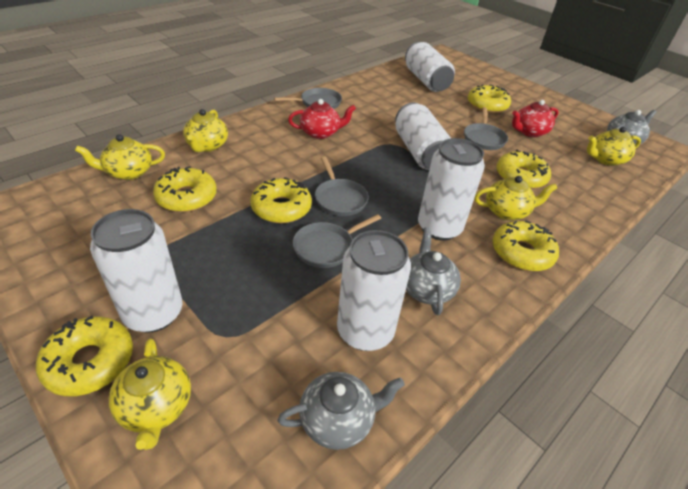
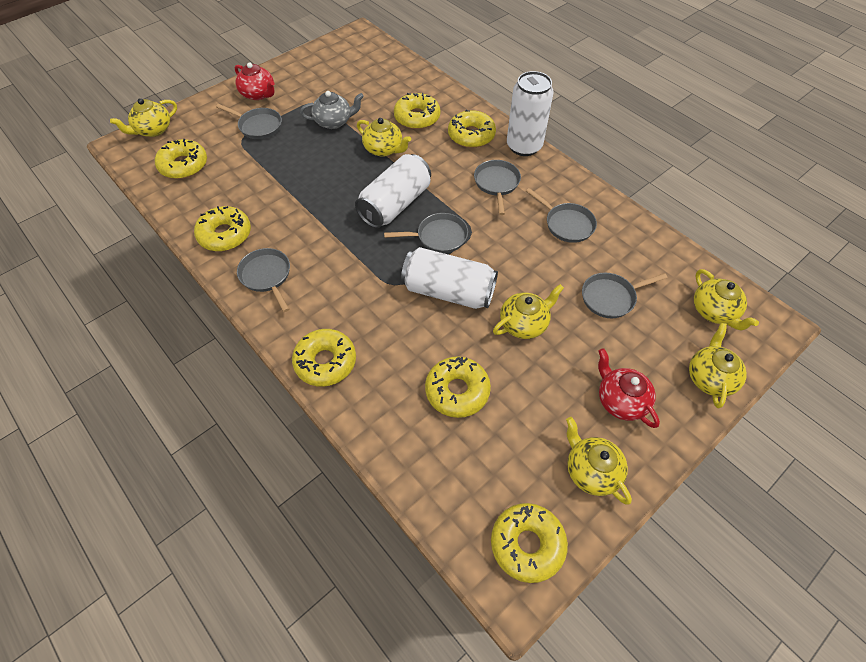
grey pan: [274,88,342,109] [293,214,381,268] [315,156,369,216] [464,107,508,150] = 4 -> [216,104,282,139] [237,248,290,312] [384,213,468,253] [474,160,521,215] [526,188,597,243] [582,273,667,318] = 6
grey teapot: [277,372,405,450] [406,227,461,315] [607,110,656,144] = 3 -> [300,91,364,129] = 1
white can: [90,209,183,333] [337,230,411,351] [395,102,451,170] [405,42,455,92] [418,138,485,241] = 5 -> [355,154,431,228] [401,247,498,309] [507,71,554,156] = 3
yellow donut: [36,316,133,396] [153,166,217,212] [250,177,312,223] [468,84,511,113] [492,220,559,271] [496,150,551,189] = 6 -> [155,139,207,179] [194,206,251,251] [292,329,356,387] [394,93,441,129] [425,356,491,418] [448,110,496,148] [491,503,568,583] = 7
yellow teapot: [75,134,165,180] [109,338,191,450] [183,109,228,152] [475,176,557,220] [587,127,641,166] = 5 -> [110,98,177,137] [357,118,411,157] [493,284,564,339] [566,417,632,505] [689,323,747,408] [694,269,759,330] = 6

